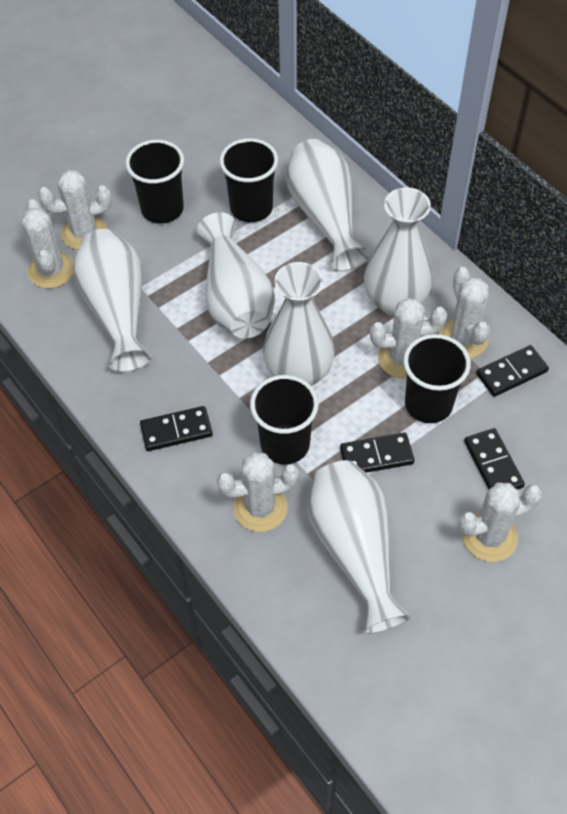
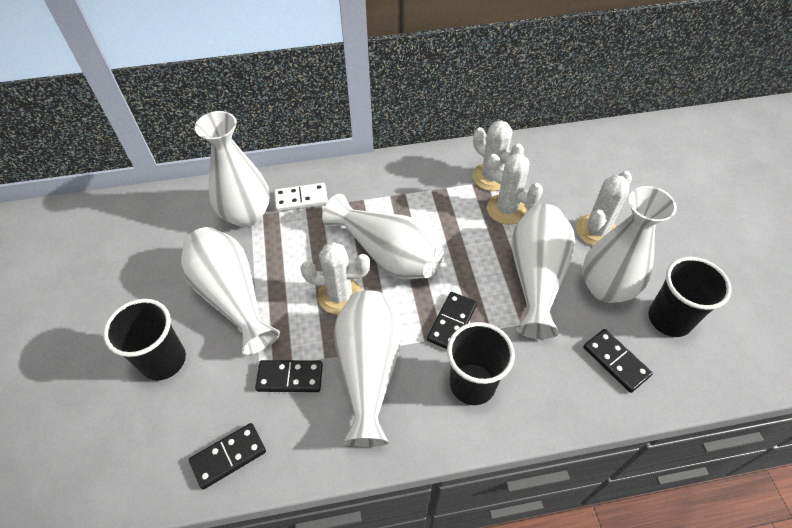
black cup: [125,140,184,224] [219,138,278,222] [250,375,319,464] [403,334,471,423] = 4 -> [103,299,186,381] [447,322,515,405] [648,257,732,337] = 3
white cactus: [21,199,74,289] [38,170,112,250] [217,452,299,532] [370,298,447,379] [439,267,490,358] [458,482,542,562] = 6 -> [300,242,370,315] [472,120,524,191] [486,153,543,225] [576,171,632,246] = 4
white domino: none = 0 -> [274,183,328,211] = 1

